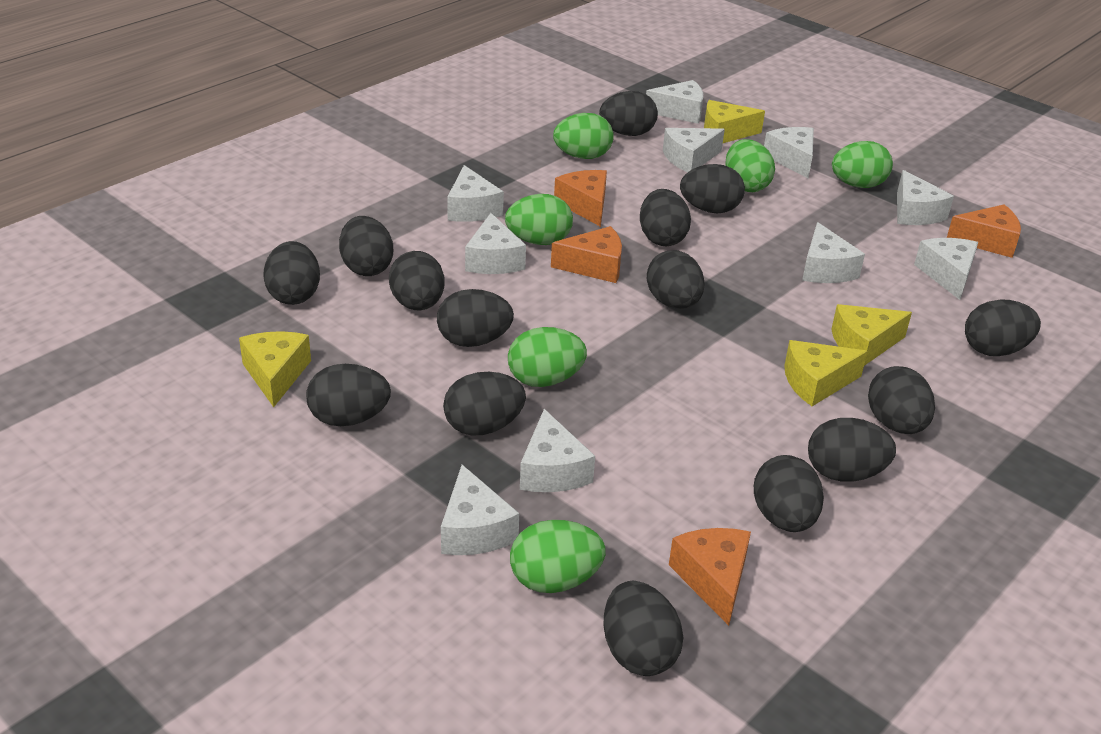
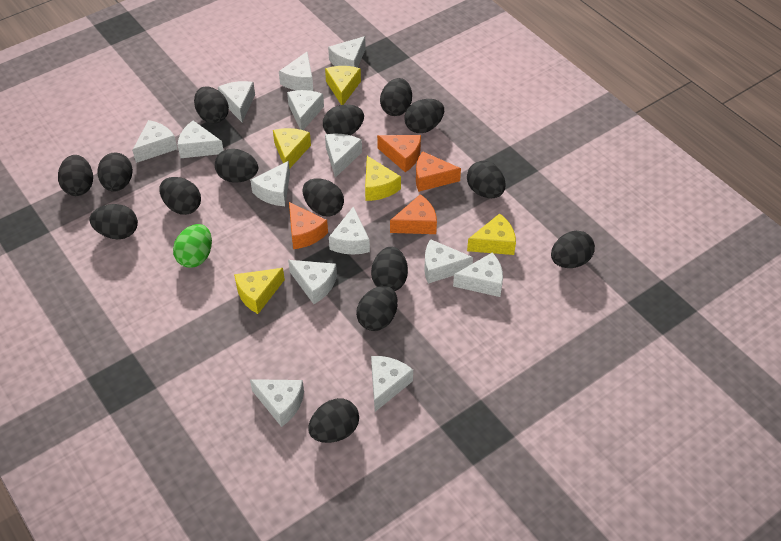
green egg: [505,194,573,245] [508,327,587,387] [510,520,606,593] [553,113,614,159] [726,139,775,192] [832,141,893,188] = 6 -> [173,224,212,268] = 1
white cheese: [441,465,519,555] [447,165,504,222] [465,213,526,274] [520,409,595,492] [646,80,703,124] [663,128,725,172] [764,127,814,178] [802,222,865,283] [897,170,954,225] [914,238,978,300] = 10 -> [132,120,177,163] [178,121,224,158] [218,81,255,122] [250,161,290,206] [250,379,304,427] [279,51,313,91] [287,90,324,130] [288,260,337,304] [325,134,362,178] [328,36,366,68] [329,206,370,255] [371,356,413,412] [424,239,473,284] [453,252,503,297] = 14
yellow cheese: [239,331,311,407] [704,100,765,143] [784,340,868,406] [831,304,912,366] = 4 -> [234,268,285,314] [273,128,311,168] [325,66,361,105] [365,156,401,201] [467,213,516,255] = 5

